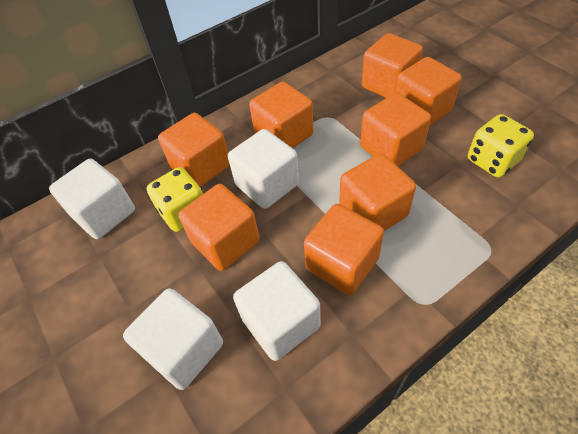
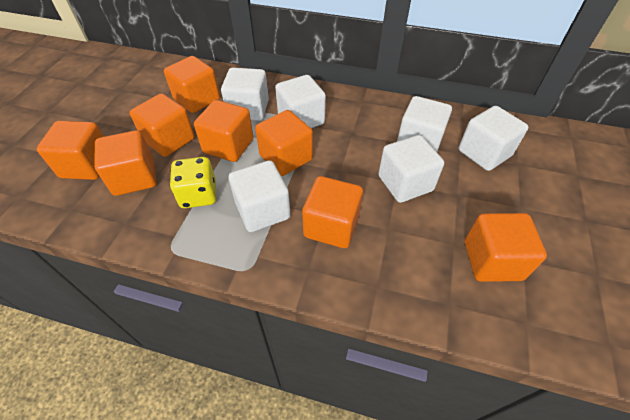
white cube: [49,159,135,239] [123,288,223,390] [228,129,299,209] [233,261,321,361] = 4 -> [221,68,269,121] [229,160,291,232] [275,75,326,128] [378,135,444,203] [397,96,452,152] [459,106,528,171] = 6
yellow dice: [147,167,203,232] [468,114,534,177] = 2 -> [170,157,216,208] = 1

